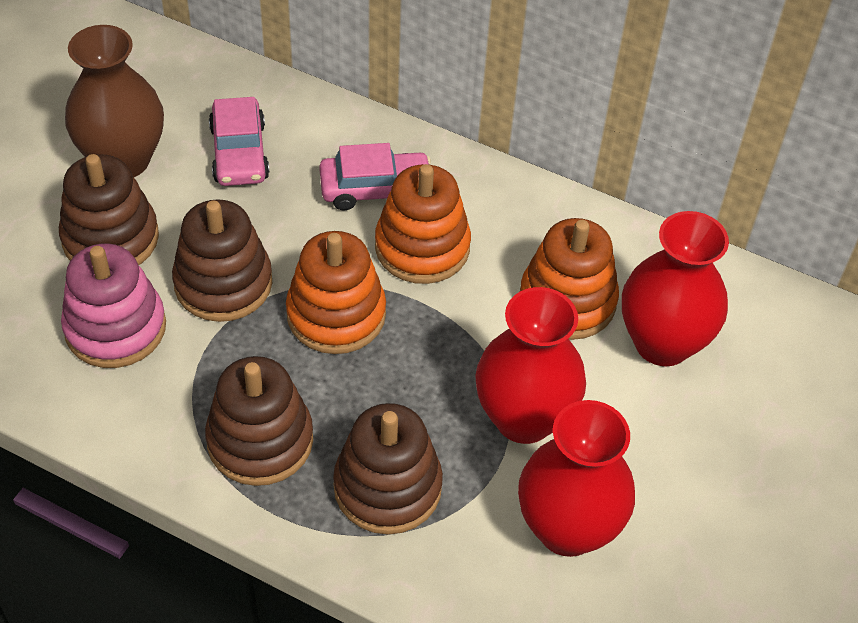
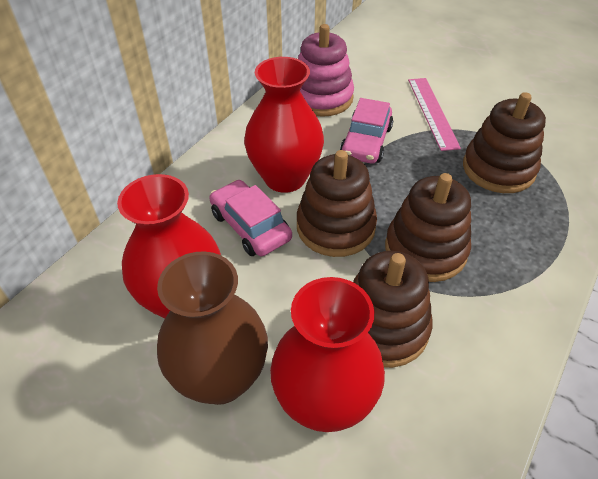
orange stacking toy: [286,231,386,354] [375,164,471,284] [520,218,619,340] = 3 -> none = 0
pink ruler: none = 0 -> [408,78,461,151] = 1

